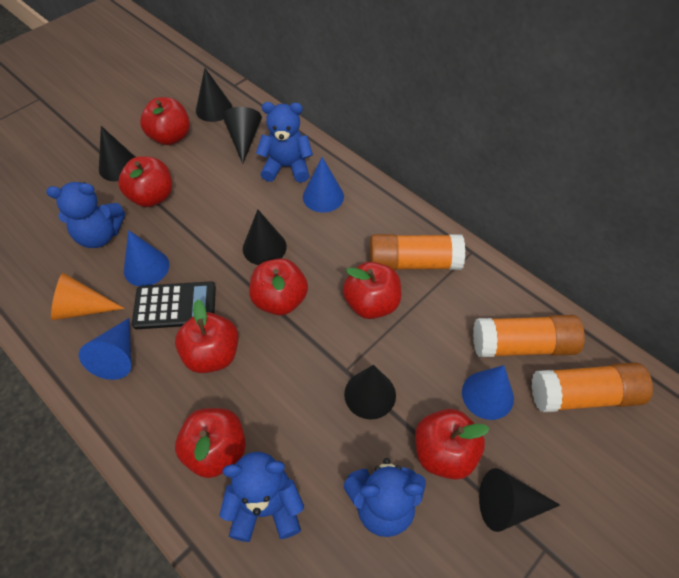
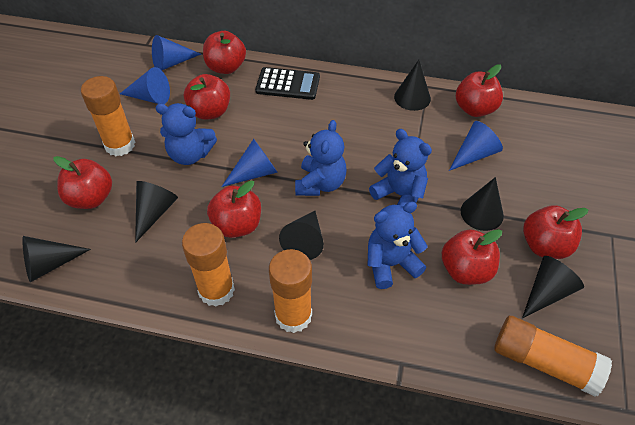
orange cone: [51,273,125,320] = 1 -> none = 0
orange glue stick: [370,234,465,271] [473,315,585,357] [531,362,653,412] = 3 -> [81,76,135,156] [182,223,235,307] [269,249,312,333] [494,316,612,397] = 4

